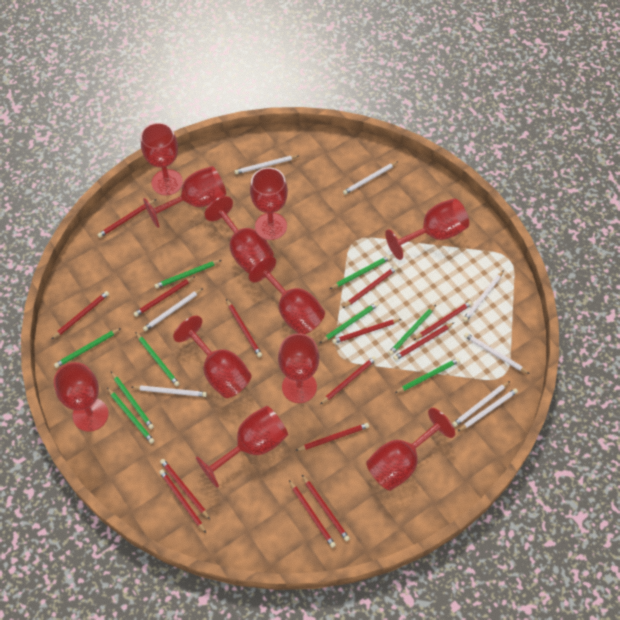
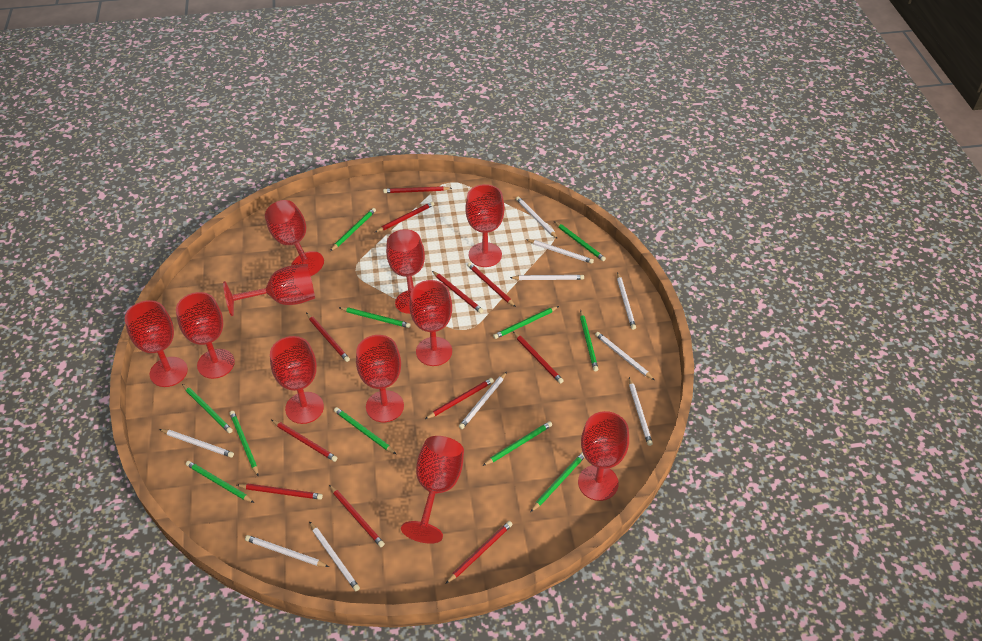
green pencil: [54,328,121,368] [107,388,154,444] [111,372,154,429] [135,332,179,386] [155,260,221,288] [320,302,378,343] [330,255,391,289] [388,305,436,355] [395,358,460,393] = 9 -> [182,384,233,433] [186,461,254,503] [230,411,259,477] [330,208,376,251] [334,407,396,454] [339,307,411,328] [482,421,552,466] [493,306,559,339] [531,452,585,512] [554,221,606,261] [580,310,598,371] = 11
red pencil: [52,291,109,339] [97,199,156,238] [133,276,195,317] [159,469,206,533] [160,459,210,519] [226,299,262,357] [289,480,336,548] [295,423,369,451] [302,475,350,541] [320,356,377,404] [332,319,401,344] [343,266,397,308] [393,322,455,361] [414,301,472,340] = 14 -> [237,483,323,500] [272,420,338,462] [306,313,350,362] [329,485,385,547] [375,201,434,232] [383,186,452,193] [425,378,494,419] [432,271,484,313] [446,521,513,584] [467,263,516,307] [513,332,564,384] = 11
white pencil: [132,385,207,397] [143,288,203,331] [234,155,299,174] [343,162,398,195] [452,381,510,427] [457,388,518,432] [463,270,504,322] [464,333,530,374] = 8 -> [159,429,234,458] [245,535,329,567] [309,521,360,591] [459,372,507,429] [510,275,584,280] [516,197,558,239] [526,239,594,264] [595,332,654,380] [617,272,636,330] [629,377,653,446] = 10

